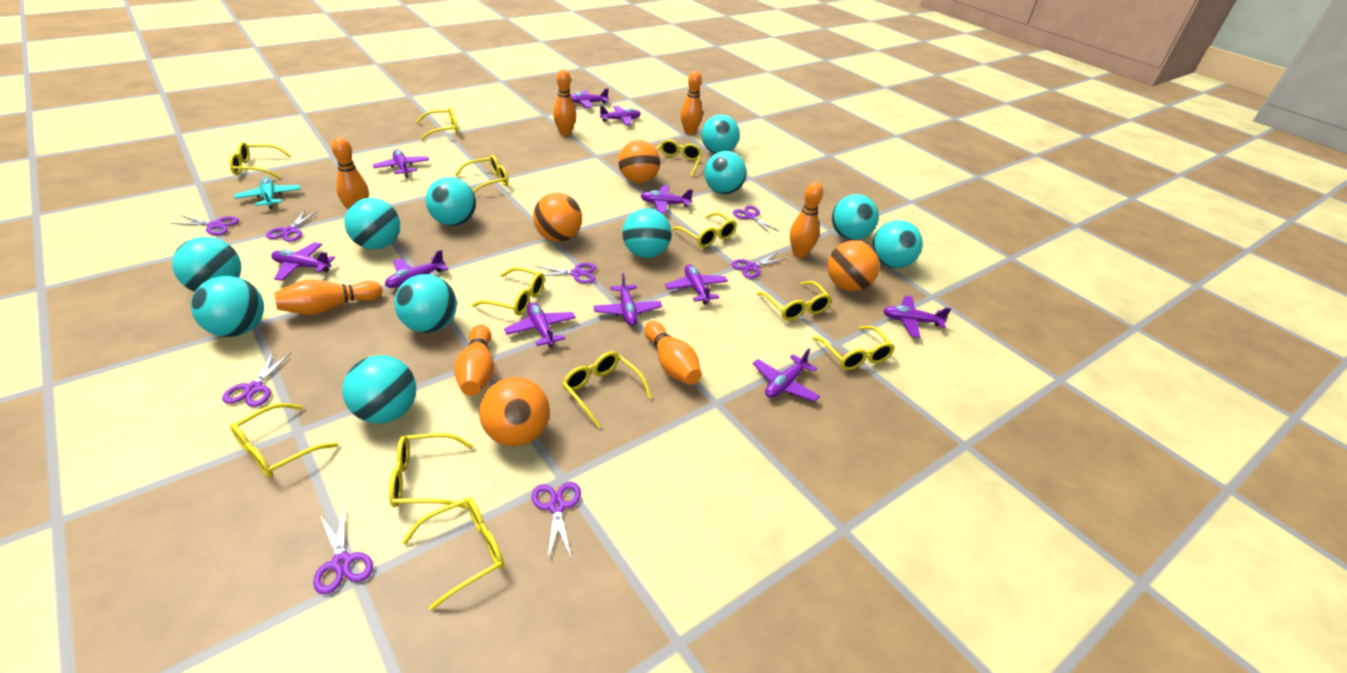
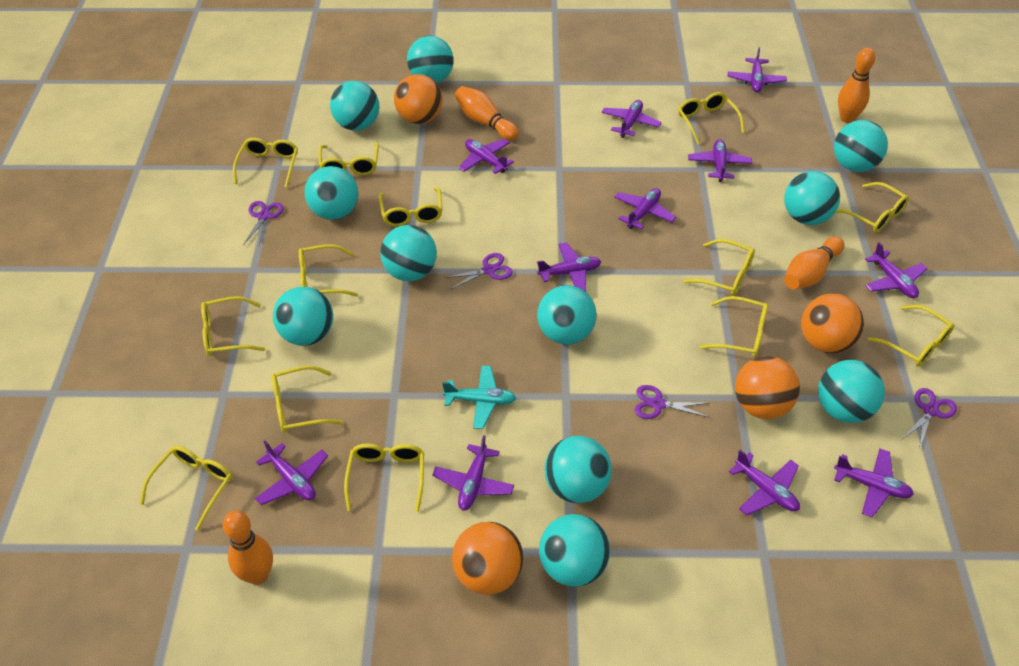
orange bowling pin: [274,280,383,315] [332,137,369,210] [454,325,494,396] [553,69,576,136] [644,321,702,385] [681,71,703,135] [790,182,823,258] = 7 -> [222,510,273,585] [455,86,519,141] [784,236,844,289] [838,48,875,123] = 4
purple scissors: [170,215,239,235] [222,351,291,407] [266,210,319,242] [313,508,373,594] [532,482,581,559] [534,263,596,284] [731,253,785,279] [733,206,780,234] = 8 -> [243,201,284,245] [444,253,513,290] [635,385,708,419] [903,388,957,449] = 4
yellow glasses: [229,142,292,178] [230,403,338,478] [389,433,474,508] [402,497,504,611] [416,107,458,140] [454,155,508,193] [471,267,545,315] [562,351,652,428] [656,139,702,177] [671,212,737,248] [757,281,832,321] [812,326,895,370] = 12 -> [140,446,232,531] [201,296,265,356] [233,138,298,188] [271,366,342,433] [299,244,358,296] [319,143,379,175] [344,443,424,512] [379,187,443,226] [678,92,745,144] [683,239,755,296] [700,296,768,357] [835,182,909,233] [868,305,955,367] = 13

